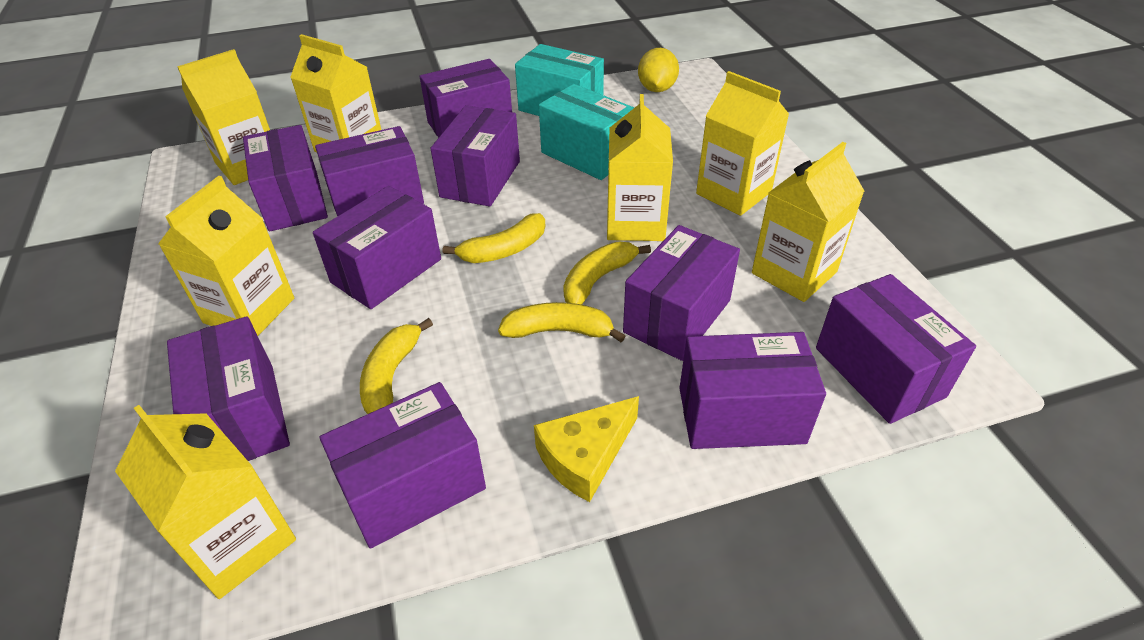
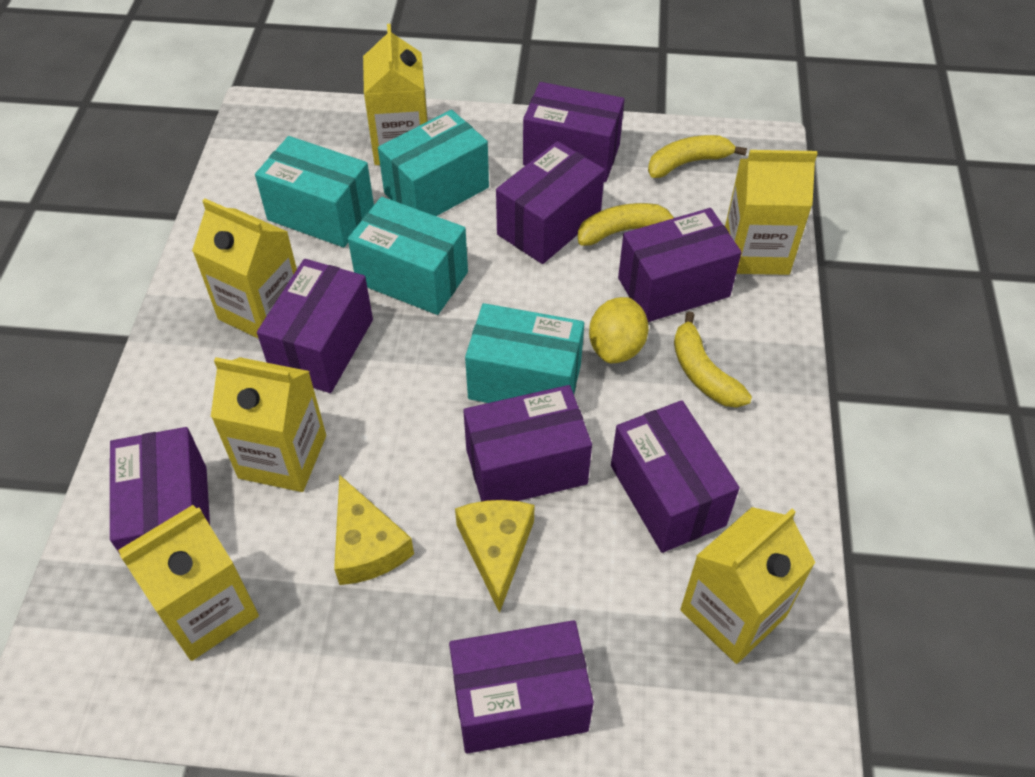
purple box: [167,316,290,461] [243,125,328,231] [313,186,441,309] [315,126,424,216] [320,382,486,549] [420,59,512,138] [431,105,520,206] [623,225,740,361] [680,332,826,449] [816,274,976,424] = 10 -> [110,427,210,554] [257,259,373,393] [449,620,594,754] [463,385,592,501] [496,141,605,264] [523,82,624,182] [611,400,740,553] [618,208,742,322] = 8
turquoise box: [515,44,604,116] [539,84,634,180] = 2 -> [255,136,374,247] [348,197,468,315] [378,110,489,216] [465,303,584,403] = 4
yellow banana: [360,318,433,414] [443,213,545,263] [498,302,625,342] [563,242,651,305] = 4 -> [578,203,674,246] [648,135,747,178] [674,311,752,408] = 3
yellow carton: [115,405,296,599] [158,176,294,336] [177,49,270,185] [290,34,381,152] [607,94,673,241] [696,71,789,216] [752,142,865,302] = 7 -> [118,505,259,661] [192,199,297,339] [211,357,326,492] [363,24,428,165] [680,507,816,664] [725,150,818,275] = 6
yellow cheese: [534,396,639,502] = 1 -> [334,475,414,585] [455,500,535,613] = 2

